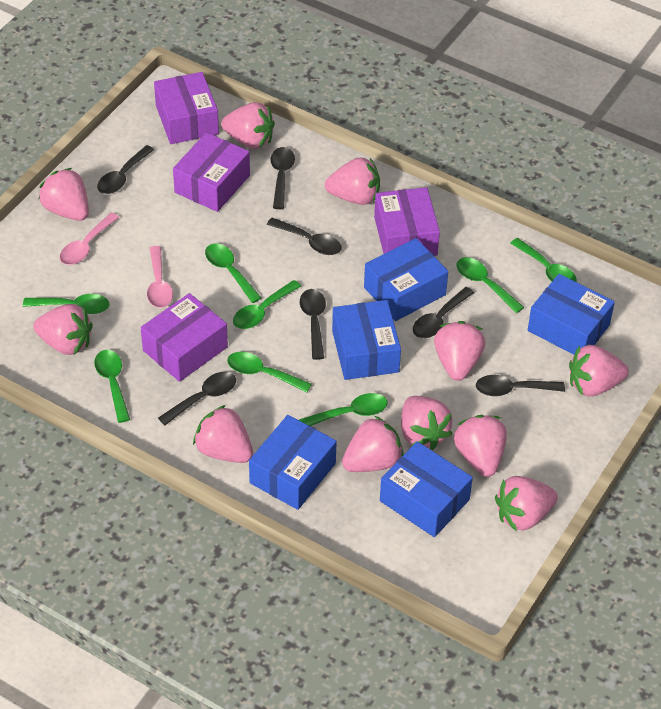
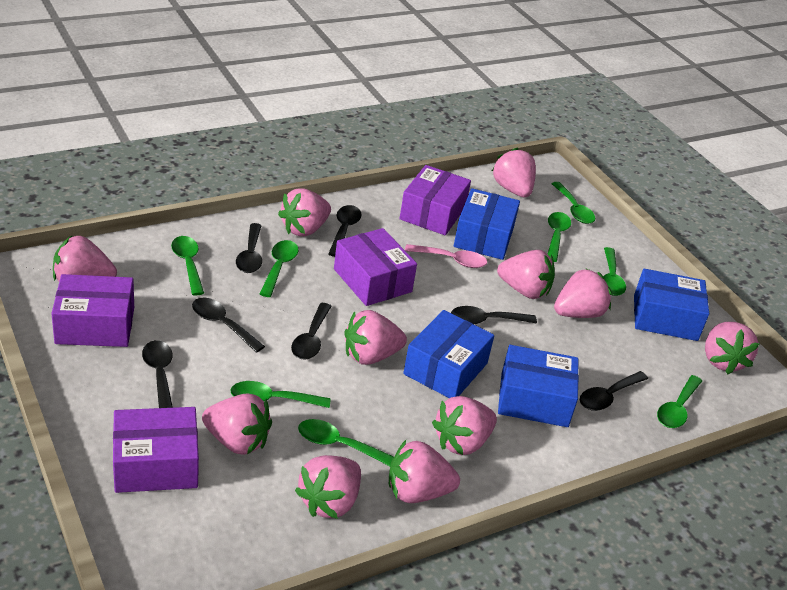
blue box: [249,415,337,510] [332,300,401,380] [364,238,448,321] [380,441,473,537] [528,274,615,355] = 5 -> [403,310,494,398] [454,188,520,260] [498,345,579,427] [634,269,709,341] = 4
pink spoon: [60,213,120,265] [147,246,173,308] = 2 -> [405,244,487,268] = 1

